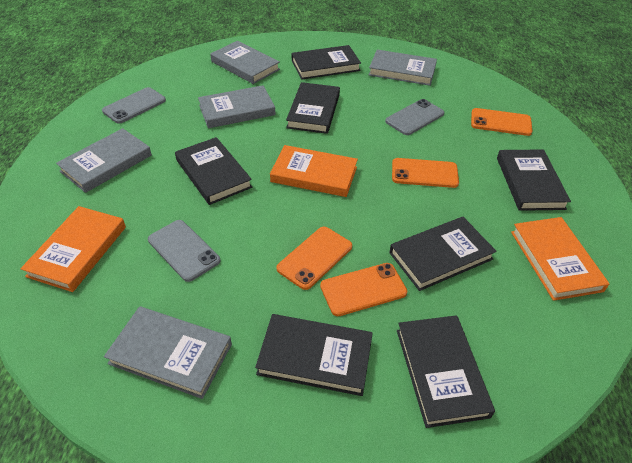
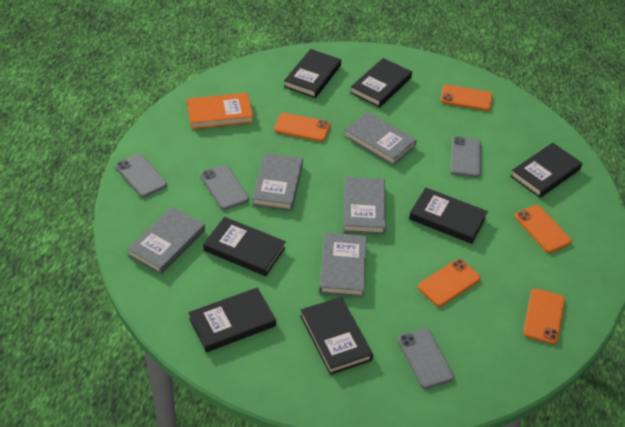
grey phone: [102,87,166,124] [148,220,220,282] [385,99,444,135] = 3 -> [115,154,167,197] [200,165,249,210] [398,328,454,389] [451,137,481,177] = 4
orange book: [20,206,126,292] [270,145,358,197] [511,217,610,301] = 3 -> [187,93,253,129] = 1
orange phone: [276,227,352,290] [320,263,407,316] [392,158,459,188] [471,108,532,136] = 4 -> [274,113,330,142] [418,259,481,307] [440,85,493,111] [515,205,572,253] [523,288,565,344] = 5

